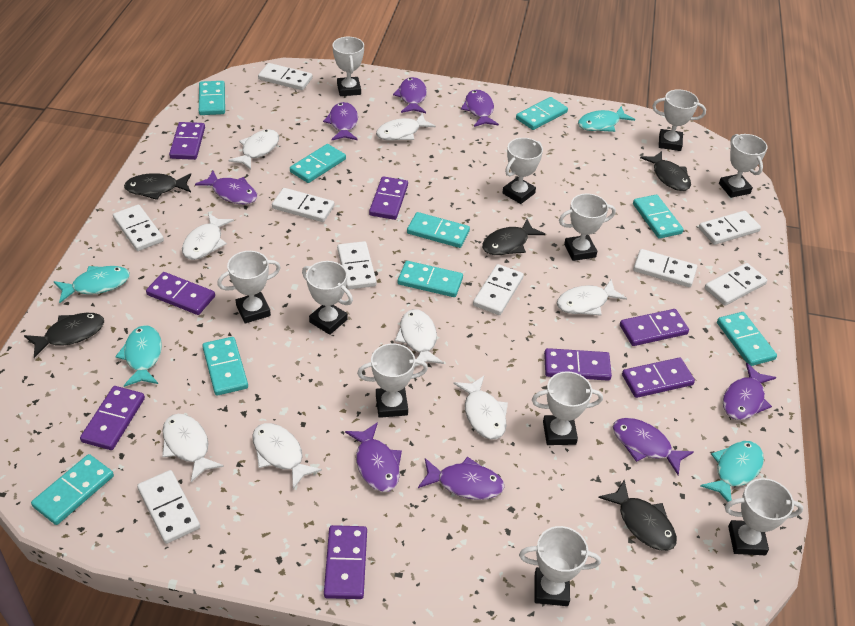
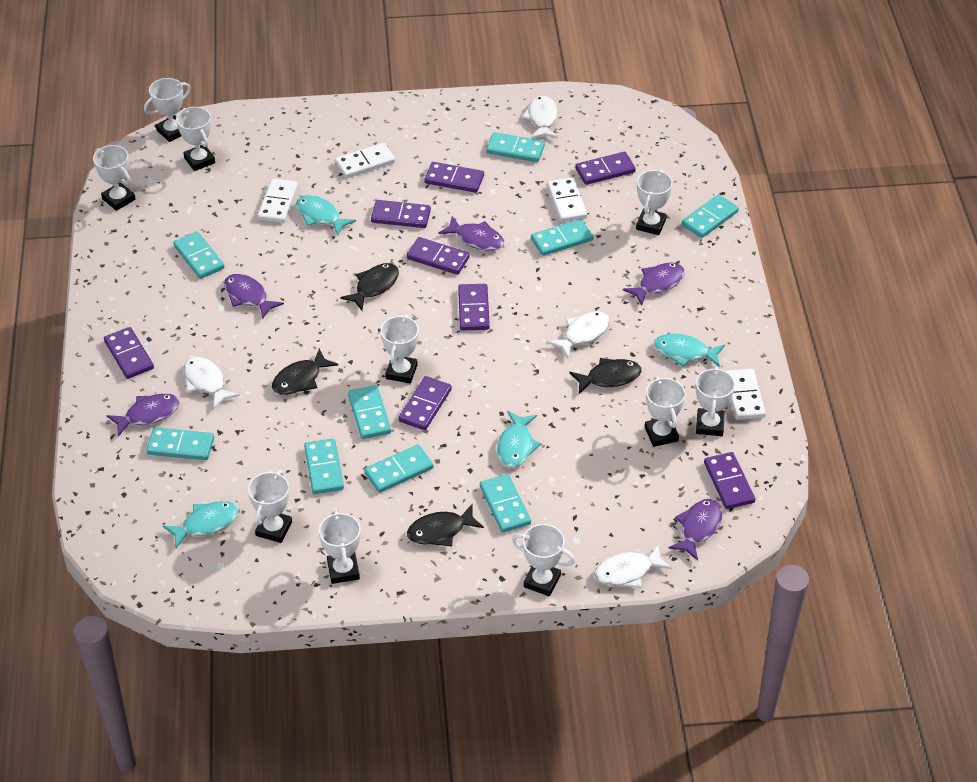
black fish: [24,313,104,358] [124,173,191,200] [482,219,545,255] [598,479,677,551] [640,151,691,191] = 5 -> [272,348,338,395] [340,263,399,310] [407,504,484,546] [569,358,642,394] = 4
purple fish: [195,171,257,204] [323,102,358,140] [345,422,402,492] [393,77,427,113] [418,456,505,500] [461,90,499,127] [613,418,693,475] [723,363,776,420] = 8 -> [106,393,180,437] [224,274,284,319] [439,216,504,251] [623,262,685,305] [668,499,723,561] = 5
white domino: [113,204,164,251] [137,470,200,544] [258,63,313,90] [272,188,334,222] [337,241,377,290] [473,264,524,315] [633,249,697,287] [699,211,761,245] [705,263,767,306] = 9 -> [258,179,298,223] [335,143,395,178] [547,177,587,222] [726,369,766,420] = 4
white fish: [162,414,224,482] [182,213,234,260] [228,129,279,170] [252,423,322,489] [376,113,436,141] [395,309,444,367] [454,376,508,439] [557,279,627,316] = 8 -> [184,357,240,409] [522,95,558,139] [547,311,610,358] [594,544,672,588] = 4
white trophy: [217,251,281,323] [302,261,353,335] [333,37,364,96] [357,343,428,418] [502,138,543,204] [519,526,601,606] [532,371,603,445] [559,194,616,261] [652,89,706,151] [719,134,767,198] [725,478,803,555] = 11 -> [93,145,136,211] [144,78,191,142] [176,107,215,171] [248,470,292,543] [319,510,361,584] [380,315,419,383] [512,524,575,596] [636,170,673,235] [645,377,686,447] [696,367,735,436] = 10

